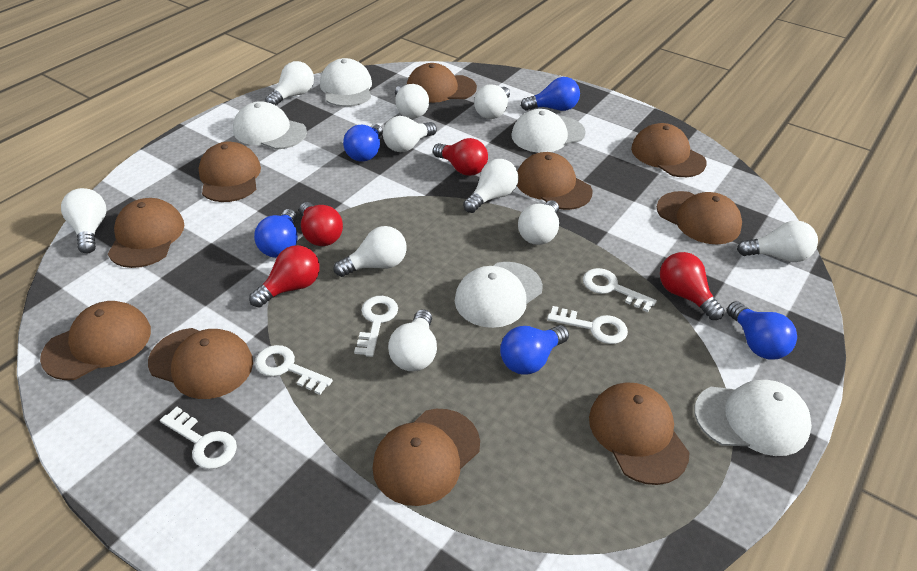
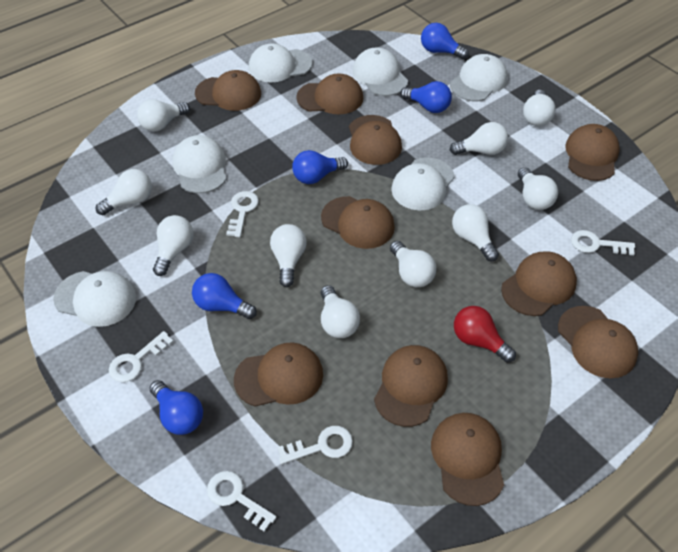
red light bulb: [249,245,320,308] [299,202,343,246] [433,138,488,176] [660,252,724,320] = 4 -> [454,306,516,363] = 1
white cap: [233,101,307,149] [320,58,372,107] [455,262,543,328] [511,109,586,153] [694,380,812,456] = 5 -> [53,271,136,327] [172,135,226,194] [249,43,312,83] [352,48,408,96] [391,157,455,210] [450,54,508,101] = 6

